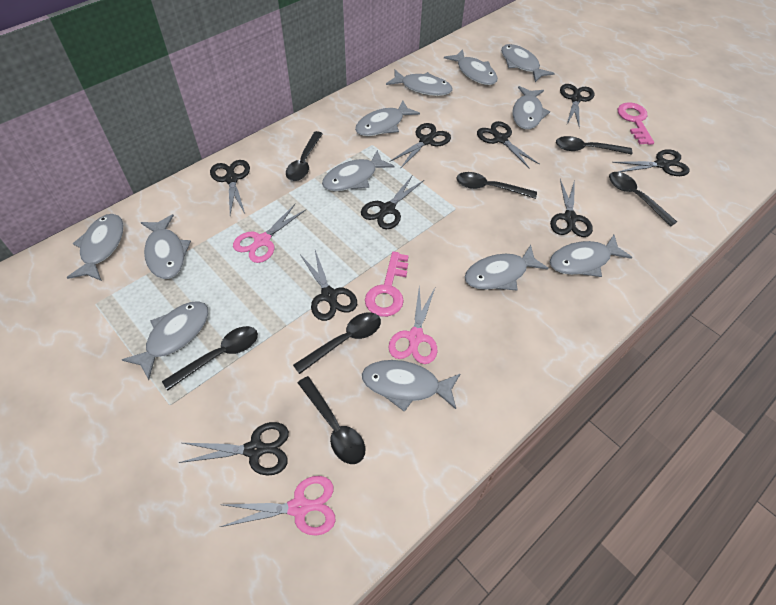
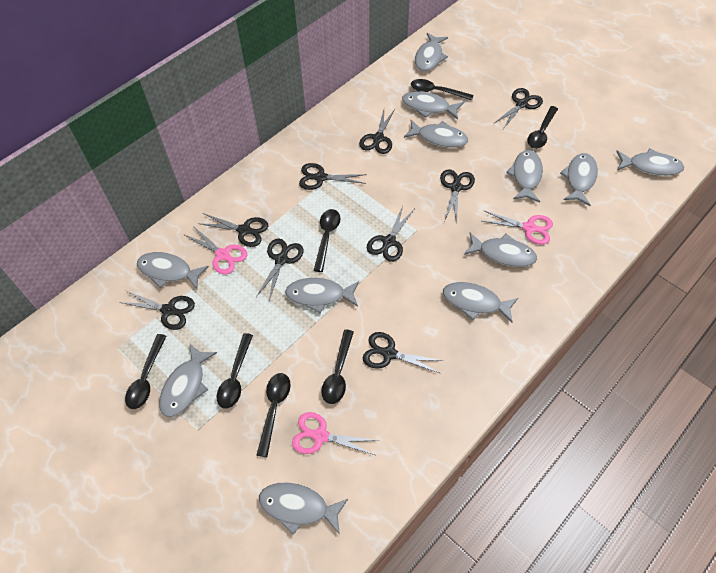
pink key: [365,251,409,317] [618,102,654,145] = 2 -> none = 0

